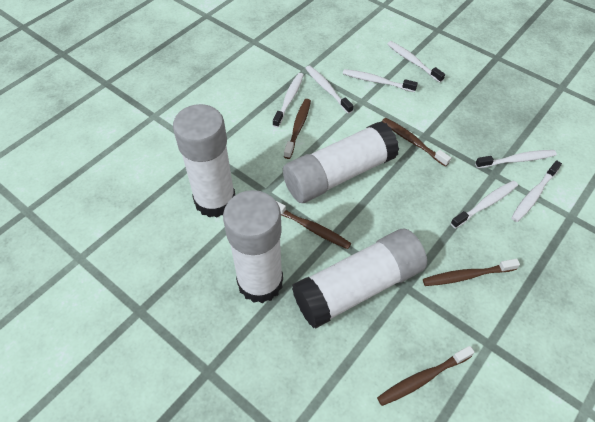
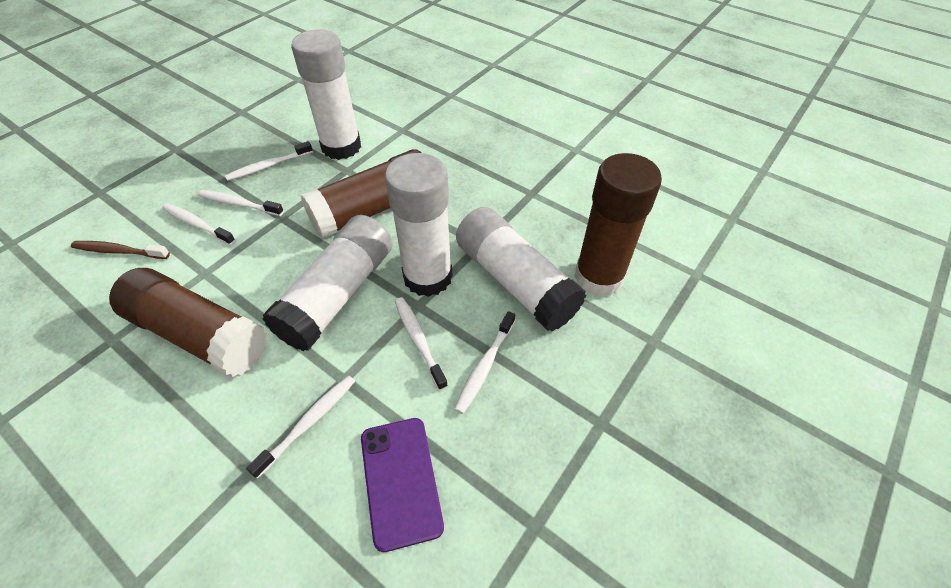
brown glue stick: none = 0 -> [109,268,267,377] [301,149,421,239] [574,153,662,297] = 3
brown toothbrush: [275,200,352,249] [284,99,311,159] [377,346,475,406] [382,118,451,167] [423,259,520,286] = 5 -> [71,241,170,259] = 1
purple phone: none = 0 -> [361,418,444,552] = 1
white toothbrush: [273,73,304,128] [305,65,353,114] [343,69,418,92] [387,41,445,83] [451,180,518,228] [475,150,557,168] [511,160,562,222] = 7 -> [162,203,235,245] [198,190,284,216] [225,141,313,181] [246,375,355,479] [395,297,448,390] [454,311,515,414] = 6

